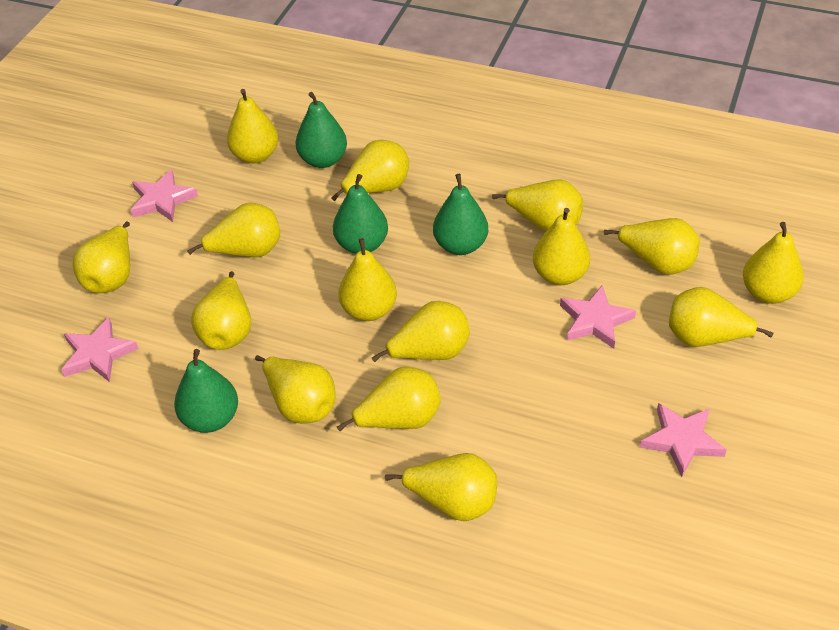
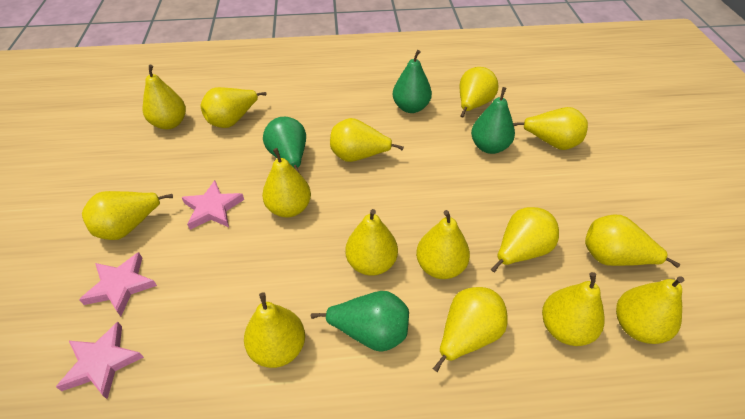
pink star: [61,317,139,382] [130,169,198,222] [560,285,636,349] [640,403,727,477] = 4 -> [56,322,144,399] [79,252,157,316] [182,180,244,230] = 3

